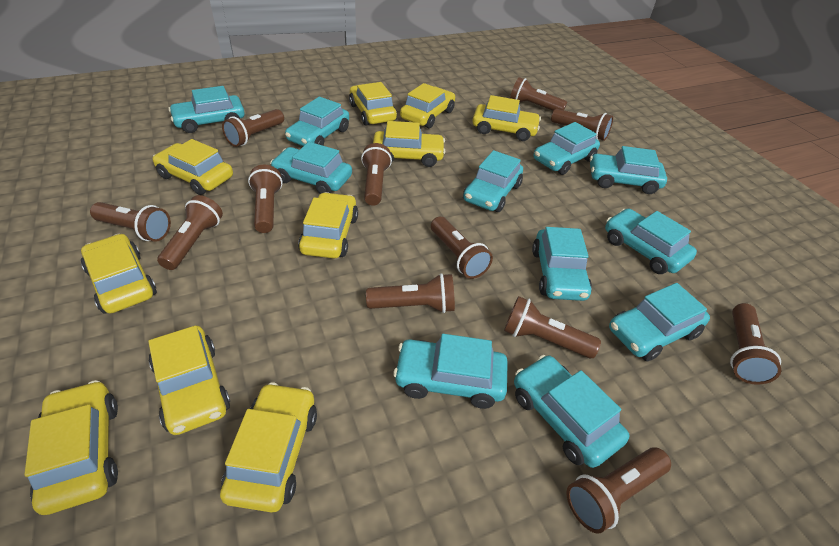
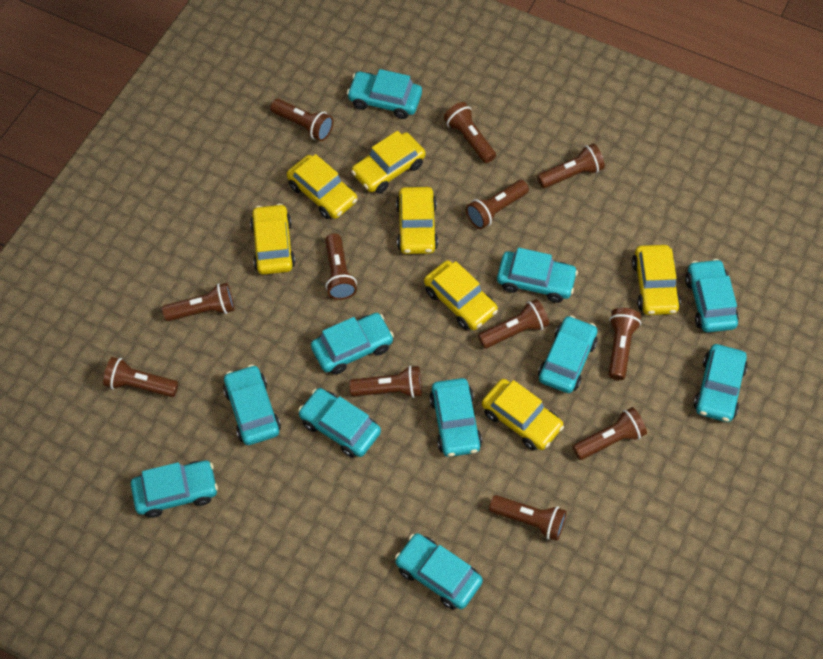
yellow car: [25,380,118,515] [81,234,157,313] [148,326,230,435] [152,139,233,195] [220,382,317,513] [298,192,358,258] [349,82,397,126] [373,121,446,167] [400,83,455,128] [472,95,541,141] = 10 -> [250,204,295,275] [287,154,357,219] [351,131,425,194] [396,187,438,254] [424,260,498,330] [482,379,564,450] [632,245,681,315] = 7

